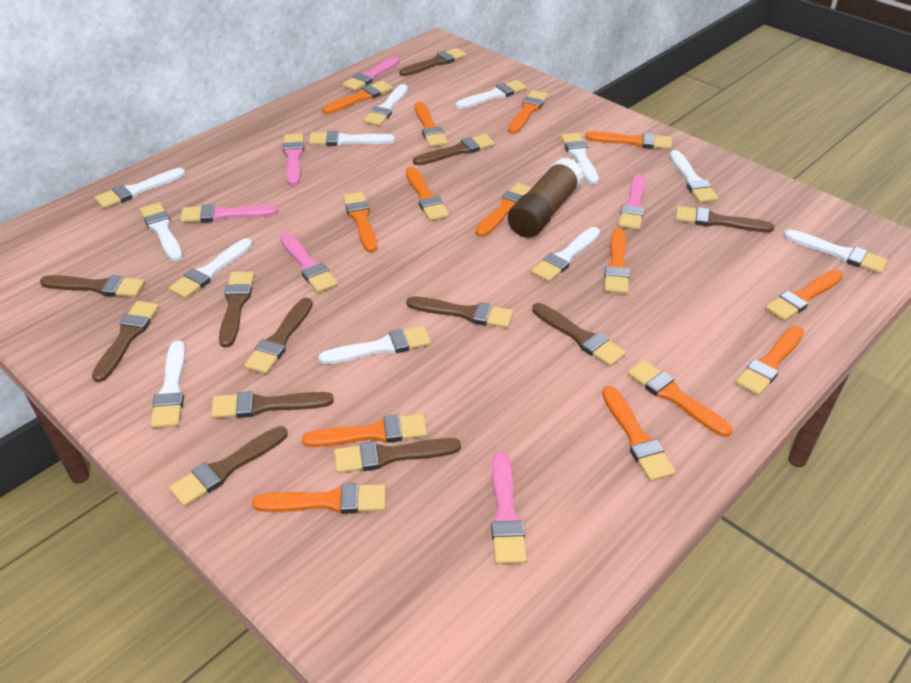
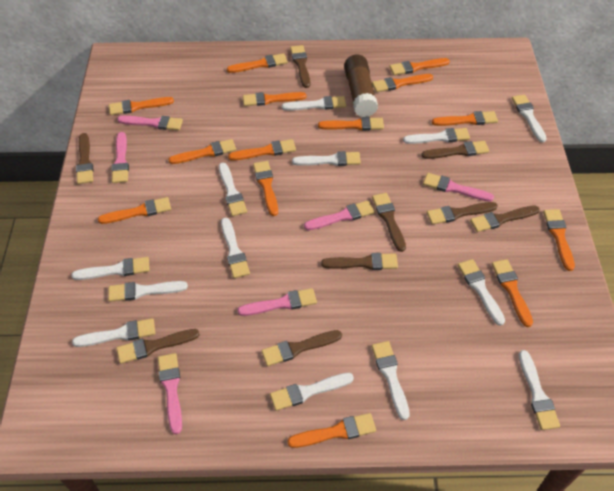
brown brush: [40,275,145,297] [92,301,159,382] [169,426,288,506] [211,391,334,419] [219,272,254,347] [244,298,313,374] [334,438,461,473] [400,48,466,76] [406,296,513,328] [413,134,495,165] [532,303,626,367] [675,206,774,232] = 12 -> [76,133,93,184] [116,329,200,364] [262,330,342,366] [290,45,310,88] [321,253,398,270] [372,193,406,252] [421,141,489,159] [427,202,498,225] [470,205,540,232] = 9
white brush: [95,168,186,209] [140,202,182,261] [150,341,185,428] [169,238,252,299] [309,131,395,146] [318,326,431,365] [364,84,408,126] [455,80,527,109] [531,227,600,282] [561,133,599,185] [670,150,719,203] [784,229,888,274] = 12 -> [71,257,150,280] [72,318,155,347] [108,281,188,302] [219,163,247,216] [221,218,250,278] [270,373,354,411] [282,96,346,111] [292,151,361,166] [372,341,410,420] [403,128,470,144] [458,259,505,326] [512,94,547,142] [518,350,560,430] = 13

